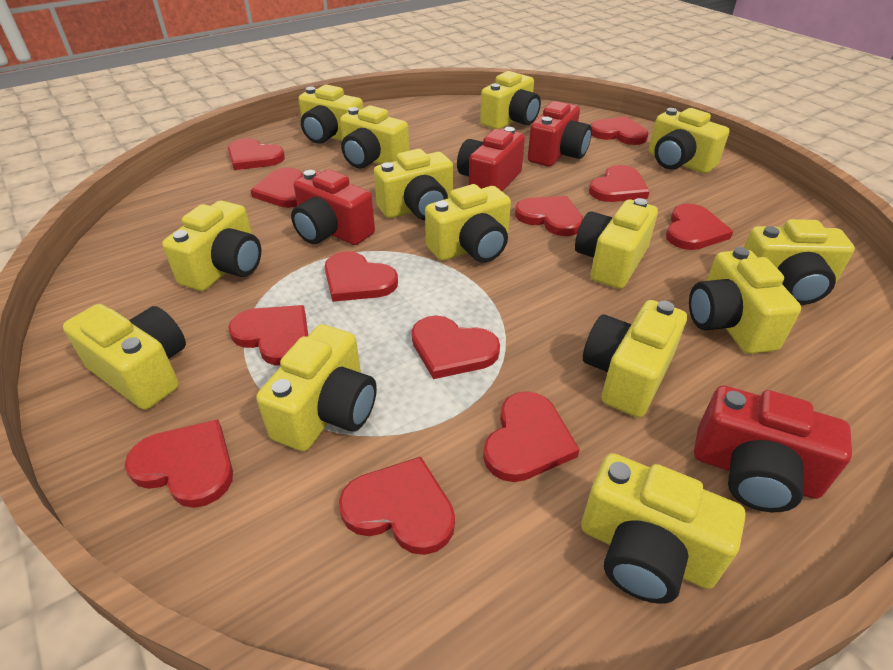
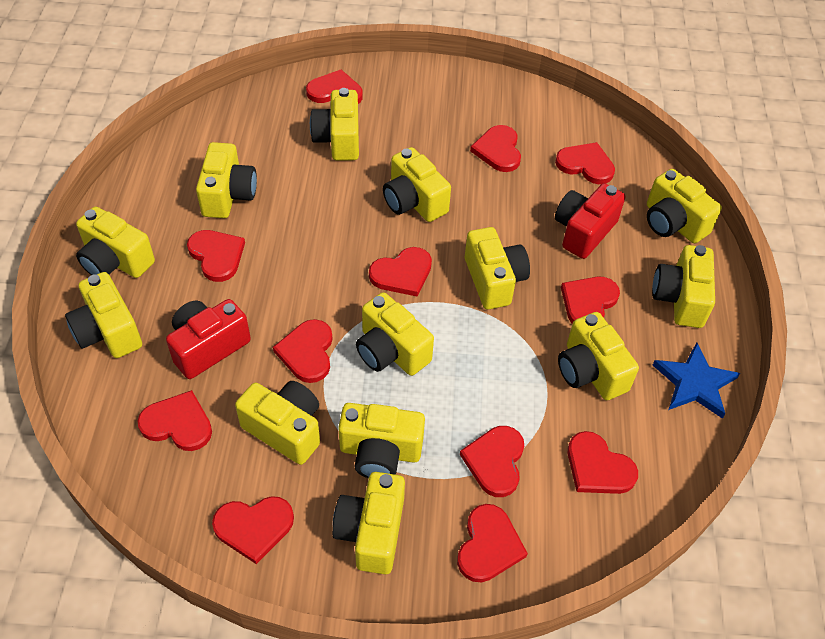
blue star: none = 0 -> [653,342,740,419] = 1
red camera: [291,169,375,245] [457,127,525,191] [528,101,592,167] [694,385,852,512] = 4 -> [166,299,251,379] [555,183,626,259] = 2
yellow camera: [63,304,186,410] [162,200,261,291] [256,324,377,451] [298,85,363,144] [340,106,409,168] [374,149,453,220] [425,184,511,263] [480,71,541,130] [575,198,658,289] [581,453,746,604] [583,300,687,418] [649,108,730,173] [689,247,802,354] [744,219,855,305] = 14 -> [65,272,142,358] [76,207,155,278] [196,142,257,218] [235,381,320,465] [310,88,359,161] [332,472,405,574] [338,403,425,478] [356,292,434,376] [383,147,451,222] [465,227,530,310] [558,312,639,400] [647,169,722,243] [652,245,715,328] = 13

